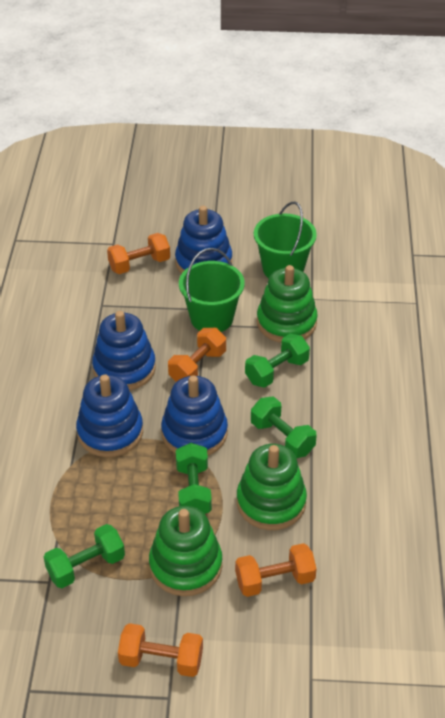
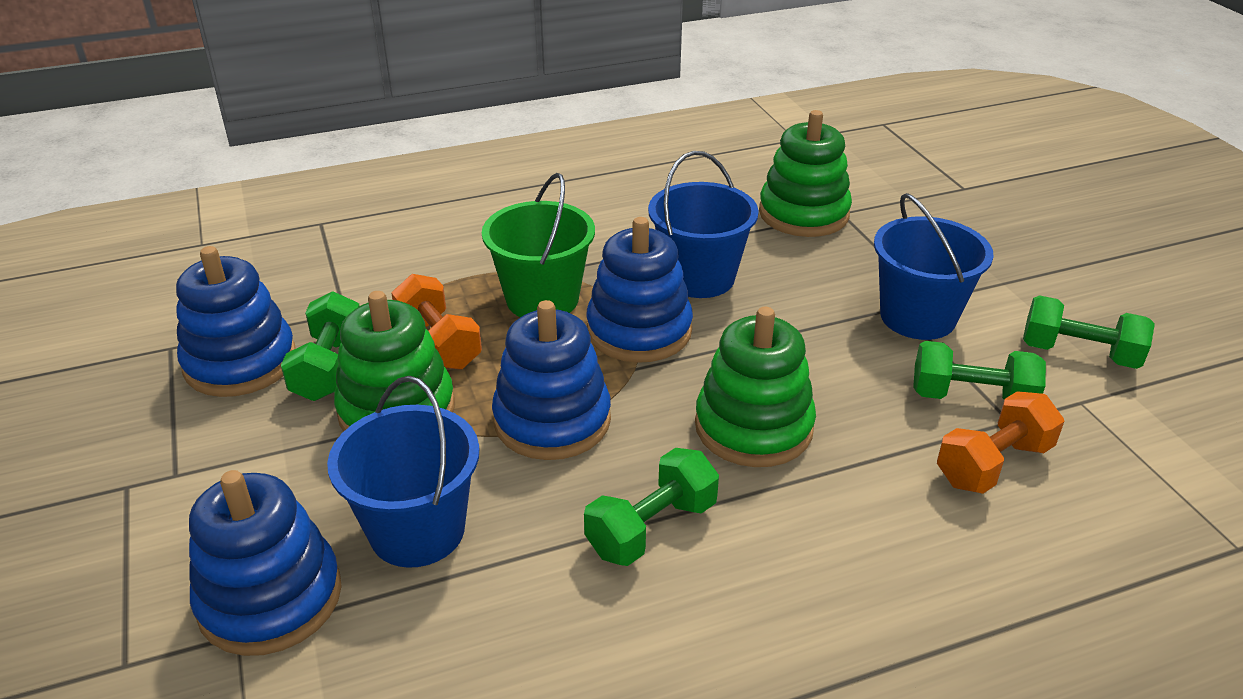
blue bucket: none = 0 -> [327,376,479,568] [648,151,759,298] [874,193,994,340] = 3
green bucket: [179,248,245,332] [254,202,317,278] = 2 -> [482,173,595,317] = 1
orange dumbbell: [107,233,170,274] [118,623,203,677] [168,328,226,382] [235,543,317,597] = 4 -> [392,274,482,370] [937,391,1064,494] = 2

